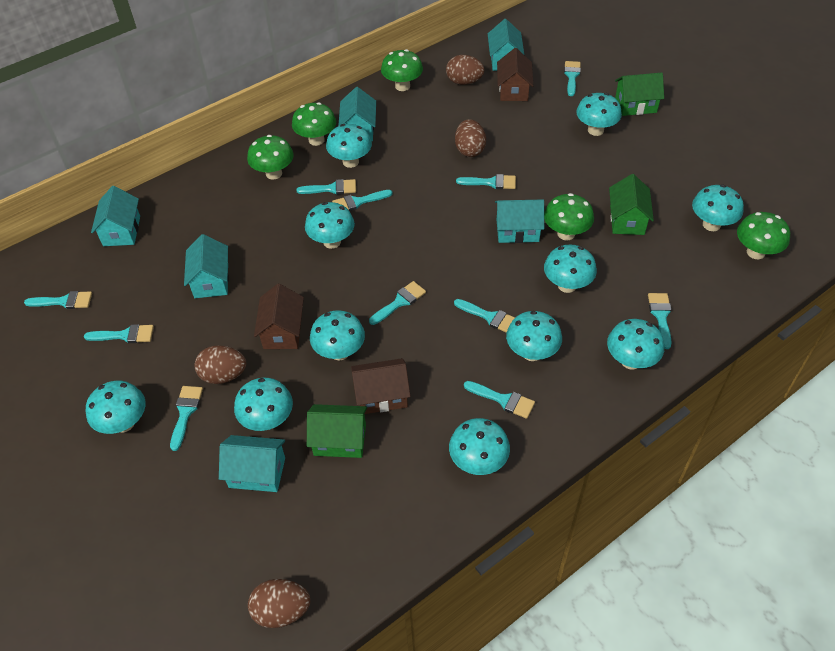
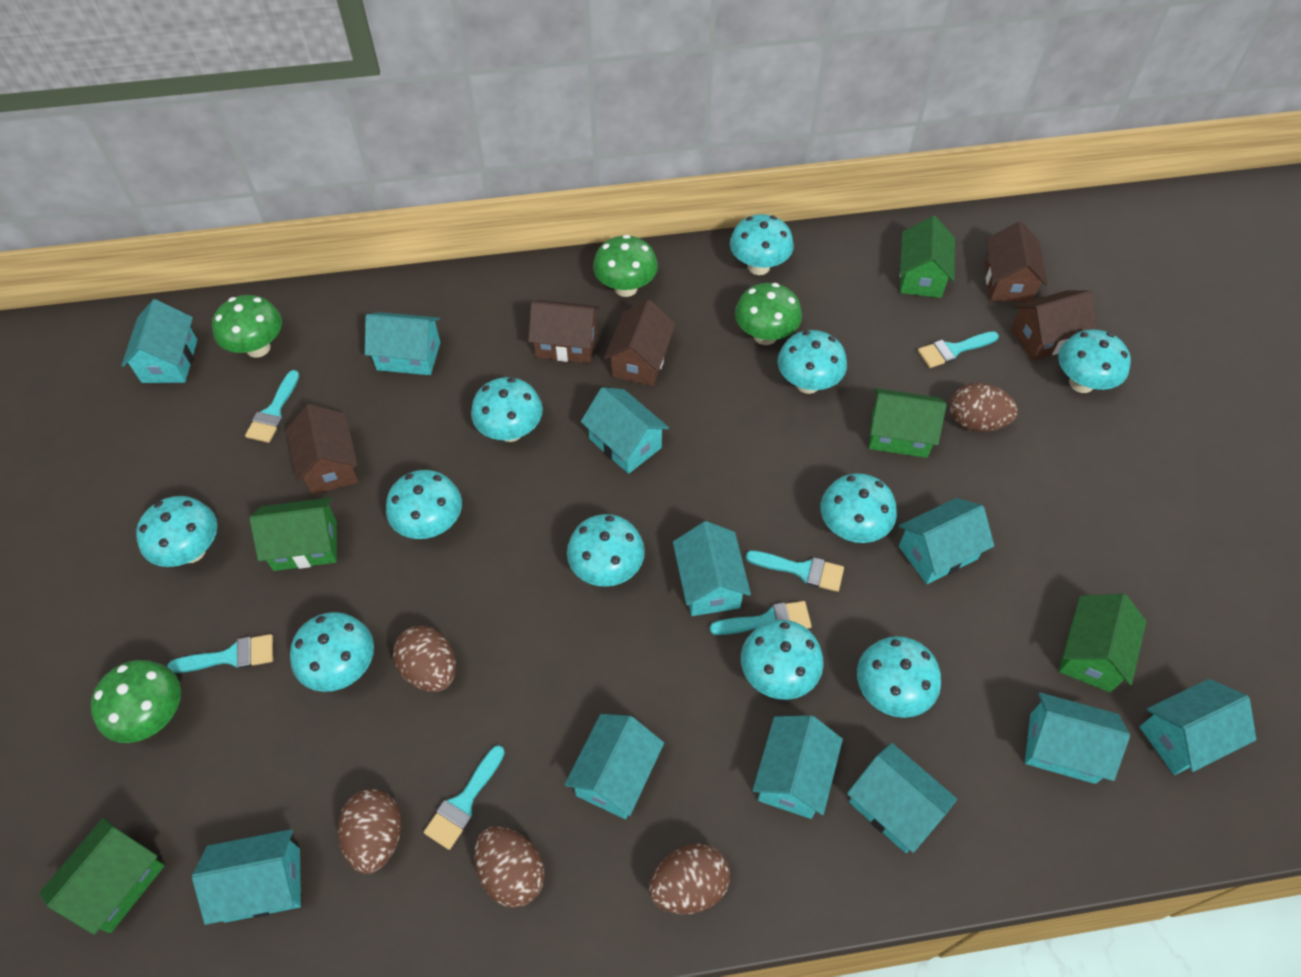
brown egg: [194,345,246,384] [248,579,310,628] [446,55,484,85] [455,119,486,157] = 4 -> [338,789,401,874] [393,626,456,692] [474,826,545,908] [649,844,730,914] [950,383,1018,432] = 5
brown house: [254,284,304,349] [351,358,411,414] [497,48,534,101] = 3 -> [286,404,359,495] [528,300,600,363] [604,300,676,386] [984,221,1048,302] [1011,290,1097,360] = 5
green house: [307,404,367,458] [609,174,654,235] [615,72,664,116] = 3 -> [39,818,165,935] [249,497,337,571] [869,388,946,458] [900,216,955,298] [1059,594,1146,692] = 5
green mushroom: [247,135,294,180] [292,102,336,146] [381,49,423,91] [544,193,594,240] [737,212,790,259] = 5 -> [91,660,181,743] [212,295,282,358] [593,235,658,297] [735,283,802,345] = 4
turquoise brush: [24,291,92,309] [84,324,154,343] [170,386,203,451] [296,179,356,195] [332,190,392,211] [369,281,426,325] [454,299,515,333] [456,174,516,189] [464,381,535,419] [564,61,581,96] [648,293,672,349] = 11 -> [167,634,273,673] [245,370,299,443] [424,745,505,850] [710,601,812,635] [746,551,844,592] [918,331,999,368] = 6
turquoise house: [91,186,140,246] [184,234,229,298] [219,435,285,492] [338,87,376,142] [488,19,524,71] [495,199,544,243] = 6 -> [121,299,197,383] [192,829,301,925] [365,312,440,375] [565,714,664,819] [581,387,669,474] [673,521,751,616] [753,715,843,819] [847,743,957,853] [899,498,994,584] [1025,692,1130,784] [1140,679,1256,775] = 11

